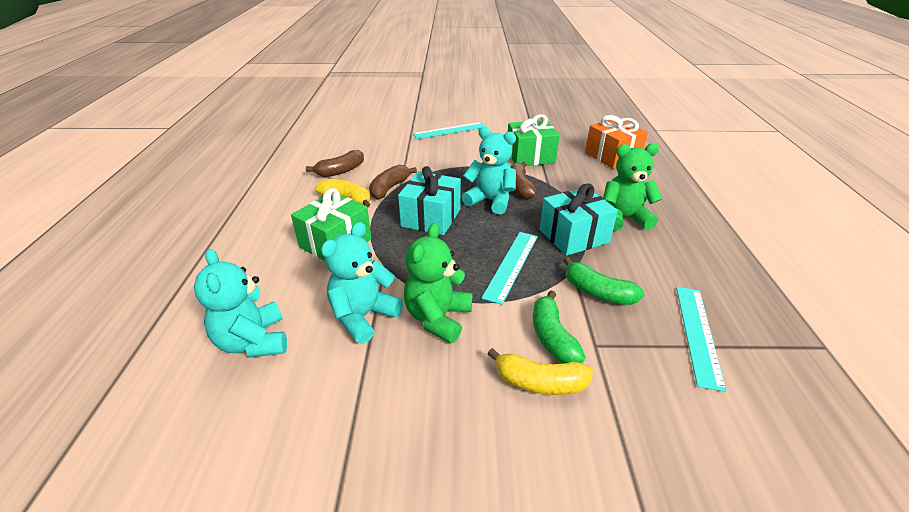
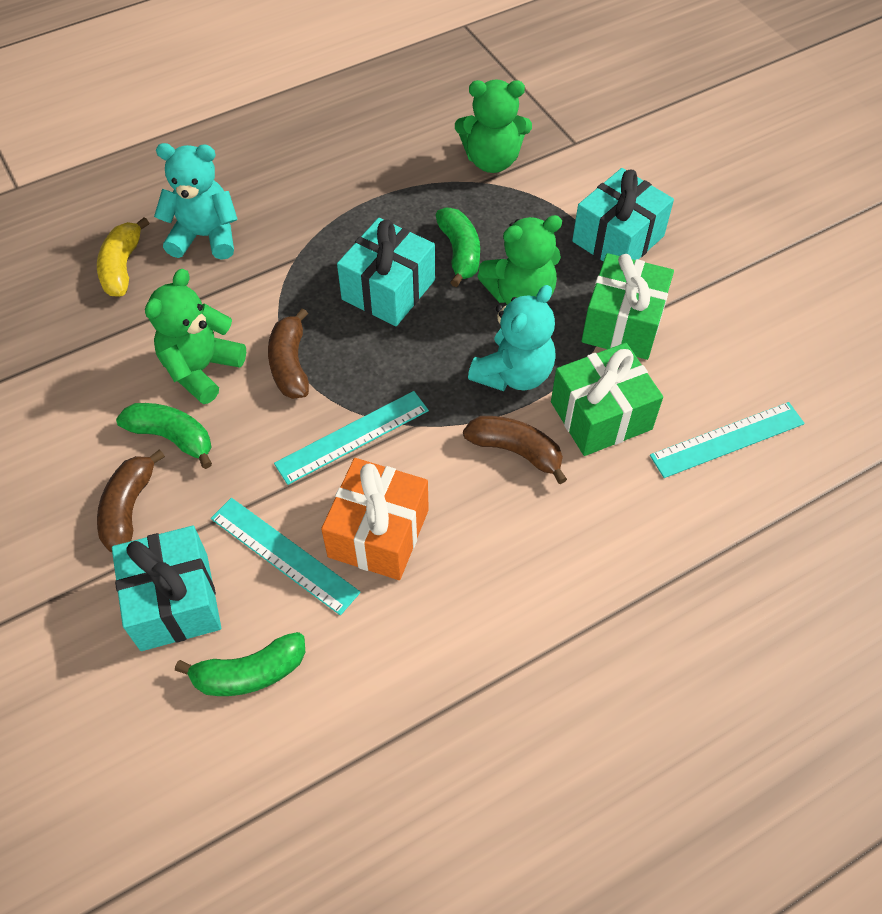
green banana: [533,290,586,363] [563,257,644,305] = 2 -> [116,403,212,469] [175,632,305,696] [436,208,480,287] = 3
green teddy bear: [404,223,472,343] [603,143,662,231] = 2 -> [145,269,246,404] [455,79,532,173] [477,215,562,305] = 3
turquoise gift: [398,166,461,235] [539,183,618,256] = 2 -> [112,526,221,651] [337,218,435,326] [572,168,674,262] = 3
turquoise teddy bear: [194,249,287,358] [321,222,403,344] [462,127,516,215] = 3 -> [154,143,238,260] [468,285,556,391] = 2
yellow banana: [315,179,370,208] [488,348,593,395] = 2 -> [97,217,149,297] = 1

